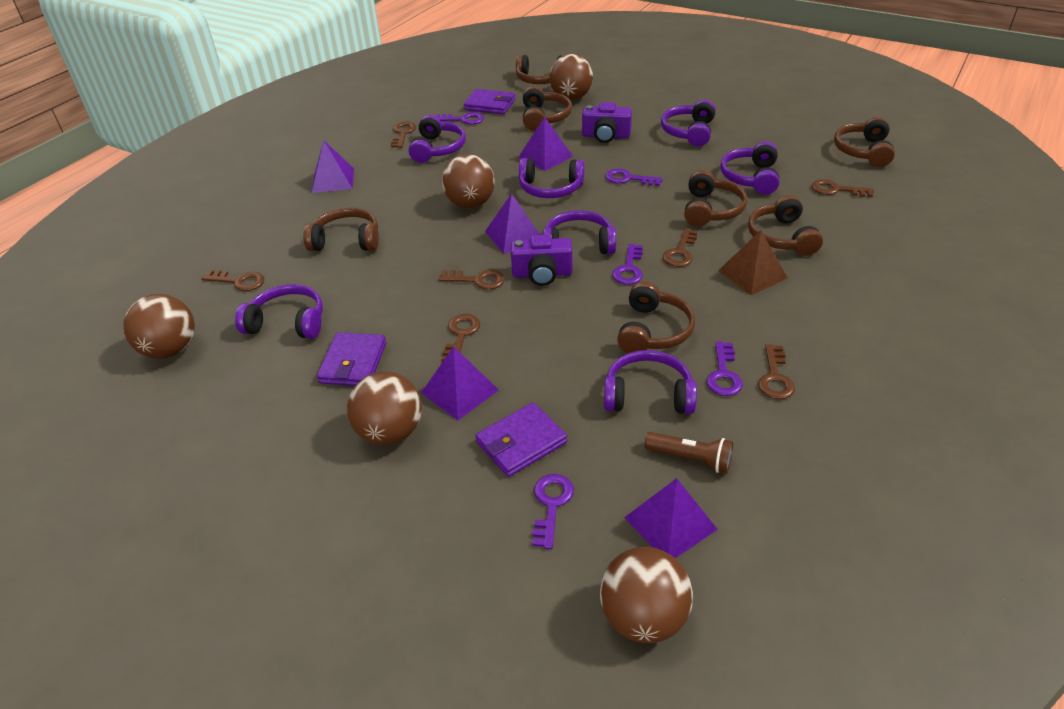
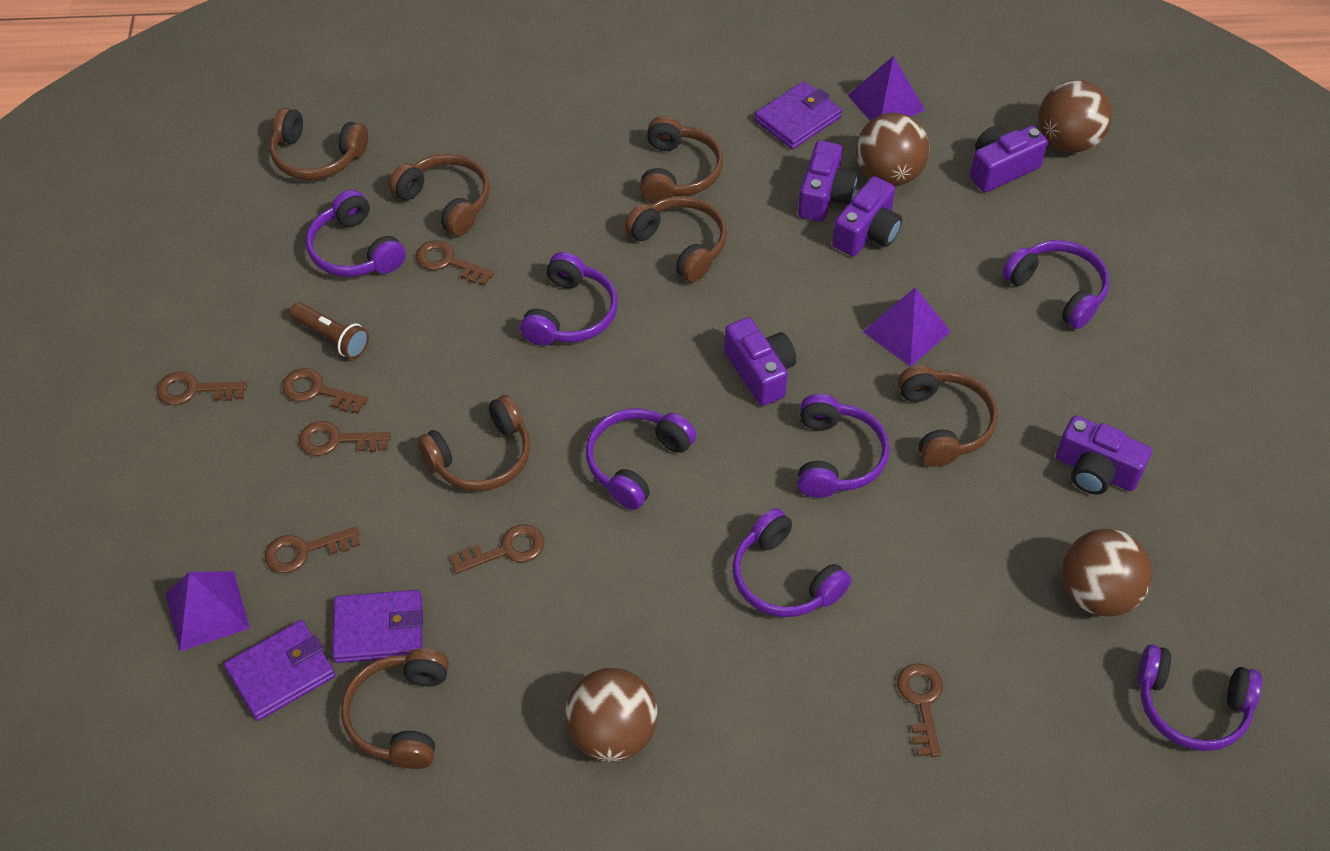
brown ball: [123,294,195,359] [347,371,422,445] [442,154,495,208] [549,54,593,100] [600,547,693,643] = 5 -> [565,668,658,762] [856,113,929,186] [1039,80,1112,153] [1062,529,1153,617] = 4
brown pyramid: [718,230,788,295] = 1 -> none = 0
purple camera: [511,235,572,286] [582,102,632,143] = 2 -> [724,317,796,406] [798,140,858,222] [832,176,902,256] [970,126,1048,192] [1056,415,1152,494] = 5
purple key: [436,112,484,125] [532,474,574,549] [606,169,663,186] [612,244,643,285] [707,341,743,396] = 5 -> none = 0
purple pyramid: [312,141,354,193] [421,346,499,420] [485,193,540,254] [519,117,573,171] [624,478,718,558] = 5 -> [165,571,250,651] [848,56,925,121] [863,287,951,367] = 3

